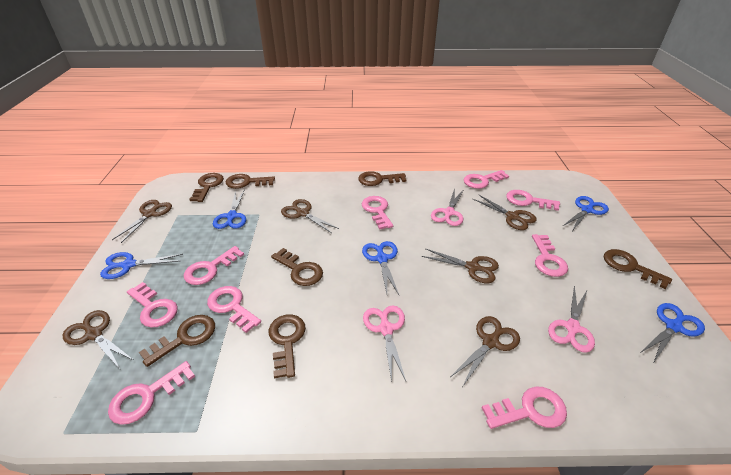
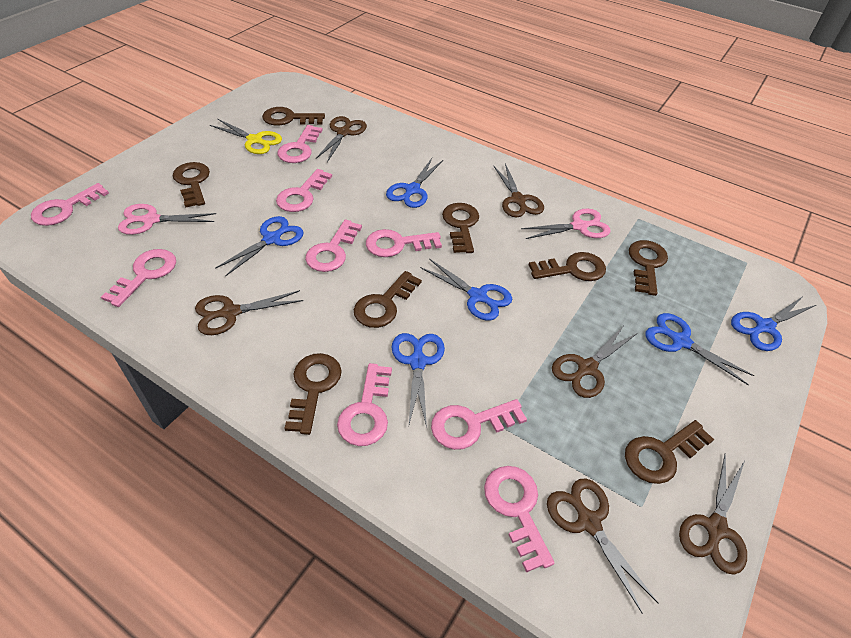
blue scissors: [100,252,183,279] [213,189,246,229] [362,241,399,295] [563,196,609,231] [640,303,705,362] = 5 -> [215,216,304,277] [386,158,443,208] [391,333,445,428] [420,259,512,321] [645,313,755,386] [731,297,816,351] = 6
brown key: [139,315,215,367] [189,173,224,202] [226,174,275,189] [269,314,306,378] [271,248,323,286] [358,171,406,186] [604,249,672,289] = 7 -> [173,162,210,208] [262,107,325,126] [284,353,342,435] [354,271,422,328] [442,203,479,253] [529,252,606,281] [625,420,714,484] [629,240,668,296] = 8
pink scissors: [363,305,406,382] [431,188,464,226] [548,285,595,353] = 3 -> [118,204,216,235] [521,209,611,239] = 2
yellow scissors: none = 0 -> [210,119,282,154] = 1

